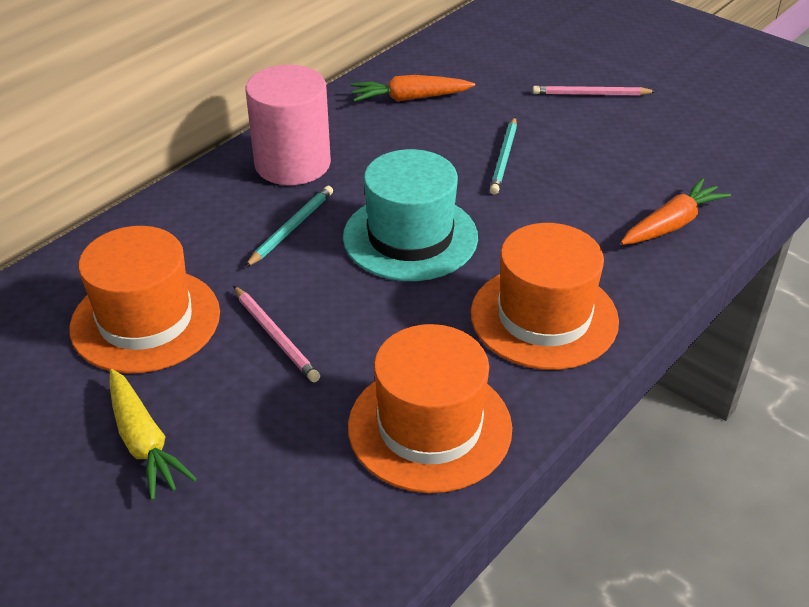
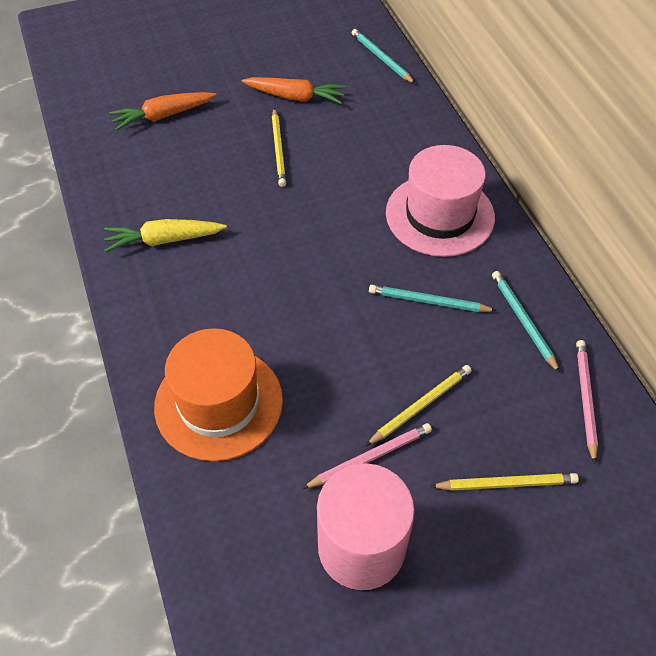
orange hat: [69,226,220,374] [348,324,512,493] [471,223,619,370] = 3 -> [154,328,283,461] = 1
pink hat: none = 0 -> [386,145,495,257] = 1
turquoise hat: [343,149,478,281] = 1 -> none = 0
turquoise pencil: [245,186,333,267] [490,117,517,194] = 2 -> [352,29,415,84] [369,285,497,312] [492,271,560,373] = 3
yellow pencil: none = 0 -> [272,108,286,187] [366,365,472,446] [430,473,579,491] = 3

